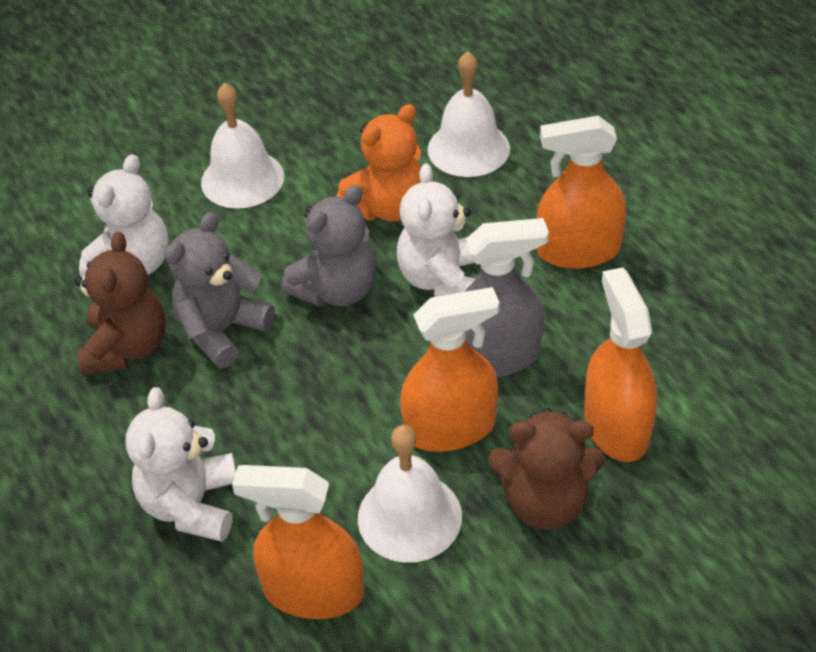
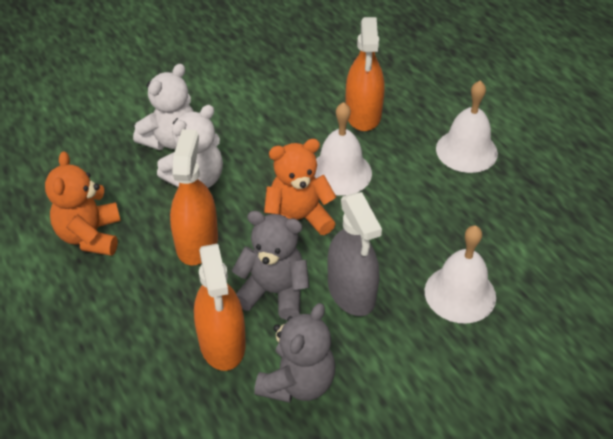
brown teddy bear: [75,232,166,376] [488,408,605,530] = 2 -> none = 0
orange spray bottle: [232,465,364,619] [400,287,500,452] [537,116,626,269] [584,267,657,462] = 4 -> [170,129,218,265] [194,244,246,371] [346,17,384,131] = 3
orange teddy bear: [336,104,421,222] = 1 -> [45,151,121,256] [264,139,336,235] = 2
white teddy bear: [79,154,169,277] [126,387,236,542] [396,164,476,297] = 3 -> [133,64,194,150] [157,105,223,188] = 2

